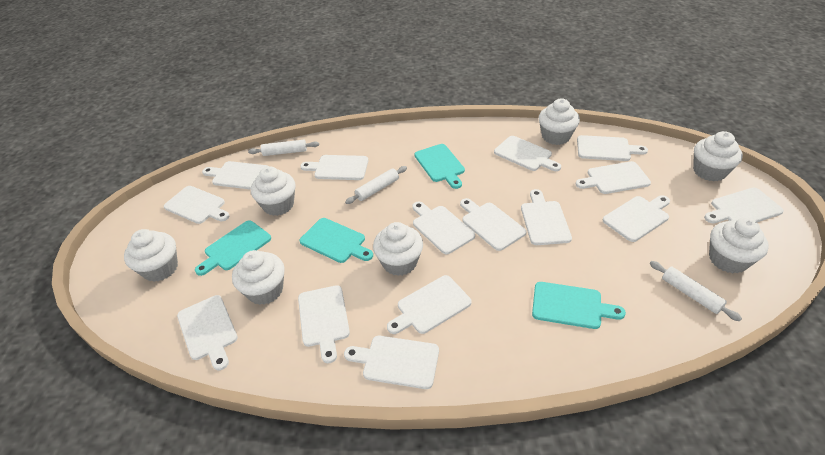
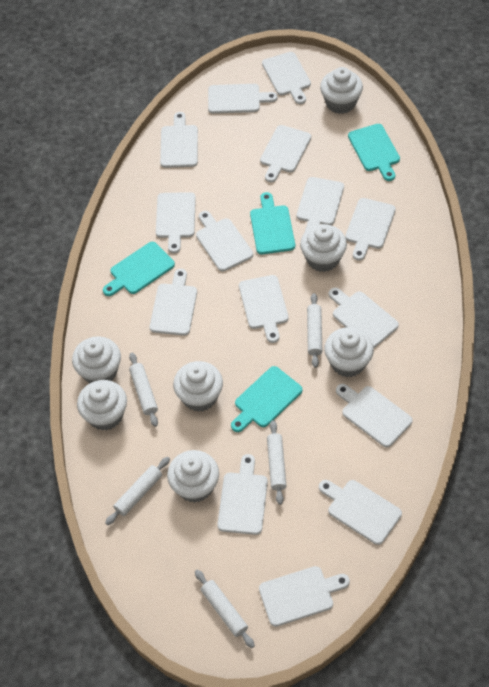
white rolling pin: [248,140,319,156] [345,166,407,204] [650,261,742,321] = 3 -> [105,457,170,525] [129,352,158,427] [195,570,255,648] [267,420,287,505] [307,293,322,368] = 5

